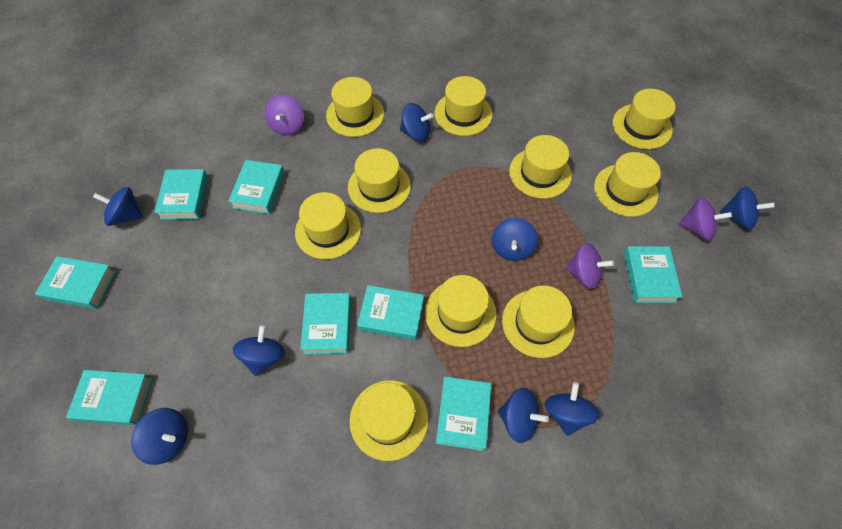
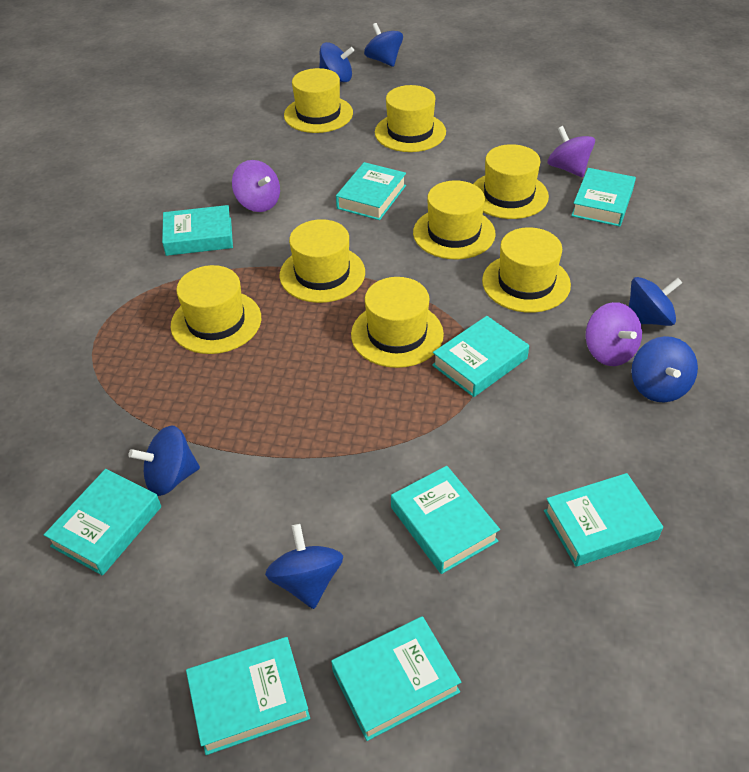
blue spinning top: [93,187,143,226] [131,408,188,465] [233,325,285,376] [400,103,434,142] [492,218,538,261] [498,388,549,443] [545,382,600,436] [720,187,775,230] = 8 -> [129,425,200,496] [265,524,343,609] [319,42,354,82] [364,23,403,67] [629,277,682,326] [631,336,698,402] = 6
turquoise book: [35,256,116,309] [66,370,152,425] [154,169,208,220] [228,160,285,214] [300,293,351,354] [357,285,424,340] [436,377,491,451] [624,246,682,303] = 8 -> [44,469,161,576] [162,205,233,256] [186,637,310,755] [331,616,461,741] [336,162,406,220] [391,466,500,574] [432,316,529,397] [544,473,663,567] [571,168,636,227] = 9
yellow hat: [295,192,361,259] [326,77,384,137] [348,148,411,213] [349,380,428,461] [425,275,497,347] [435,76,492,136] [502,285,575,358] [509,135,572,199] [594,152,661,217] [612,89,676,149] = 10 -> [171,265,261,354] [279,219,365,303] [284,68,353,133] [351,277,444,368] [375,85,446,152] [413,180,496,259] [473,144,549,219] [482,227,571,313] = 8

